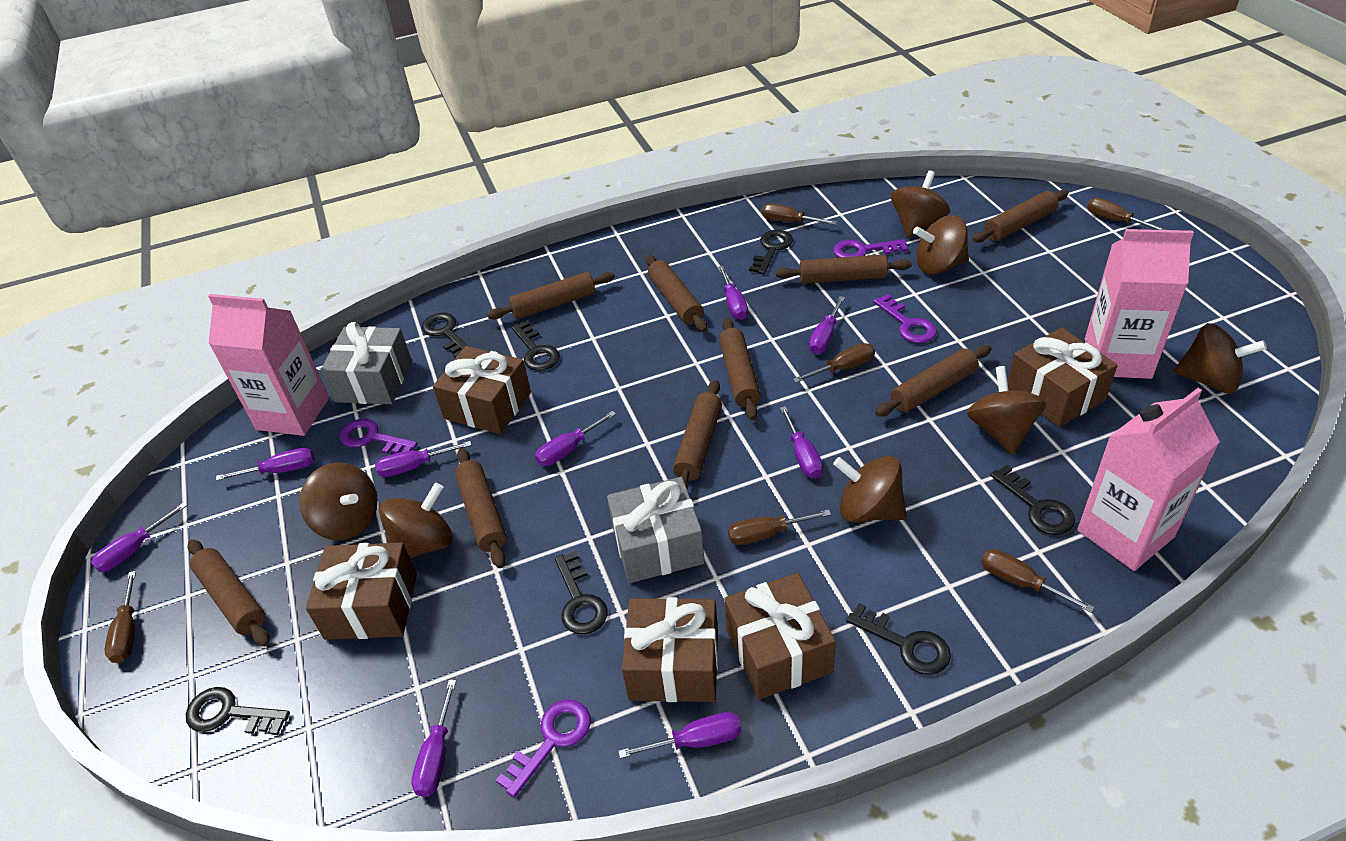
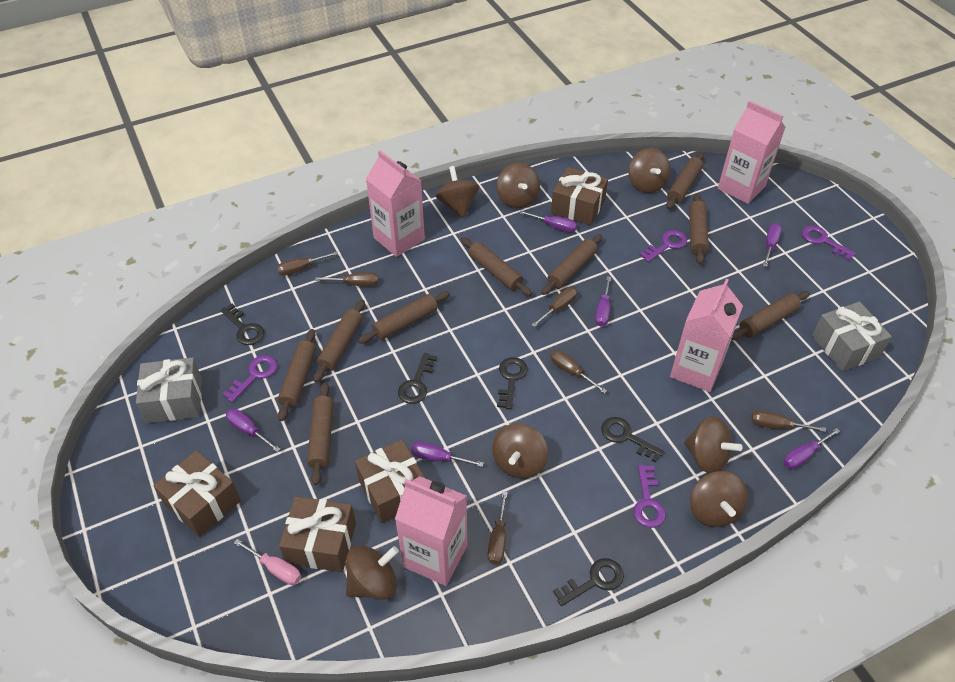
black key: [186,687,290,735] [422,313,468,358] [511,321,560,371] [555,551,608,634] [749,230,793,274] [846,603,951,675] [990,465,1075,535] = 7 -> [221,304,264,345] [398,353,437,404] [497,357,528,410] [553,558,624,606] [601,417,664,463] = 5
brown gift: [306,542,417,640] [433,346,531,434] [622,597,718,702] [724,573,836,700] [1008,327,1117,427] = 5 -> [153,450,241,537] [279,496,356,572] [355,439,425,523] [551,167,608,226] = 4
pink carton: [208,294,329,436] [1077,388,1220,571] [1085,229,1194,379] = 3 -> [366,150,425,257] [395,476,467,586] [670,279,743,392] [718,101,785,204] = 4
pink screwdriver: none = 0 -> [234,539,301,585] = 1
purple screwdriver: [91,502,188,572] [216,448,314,481] [375,441,472,477] [411,680,456,797] [535,411,616,466] [618,712,741,759] [718,266,748,320] [780,406,823,479] [809,296,845,354] = 9 -> [226,409,280,452] [411,441,484,467] [520,211,577,232] [595,276,611,327] [763,223,782,267] [783,428,840,469] = 6

